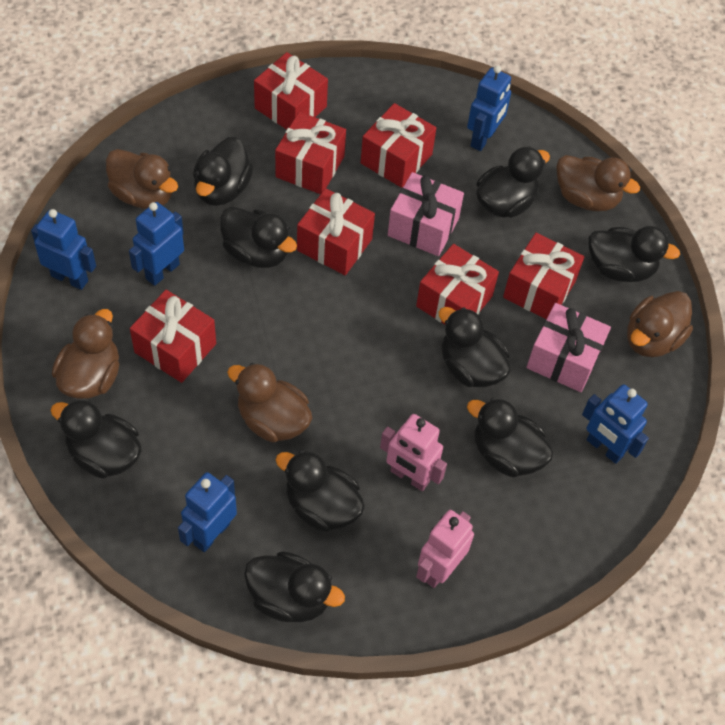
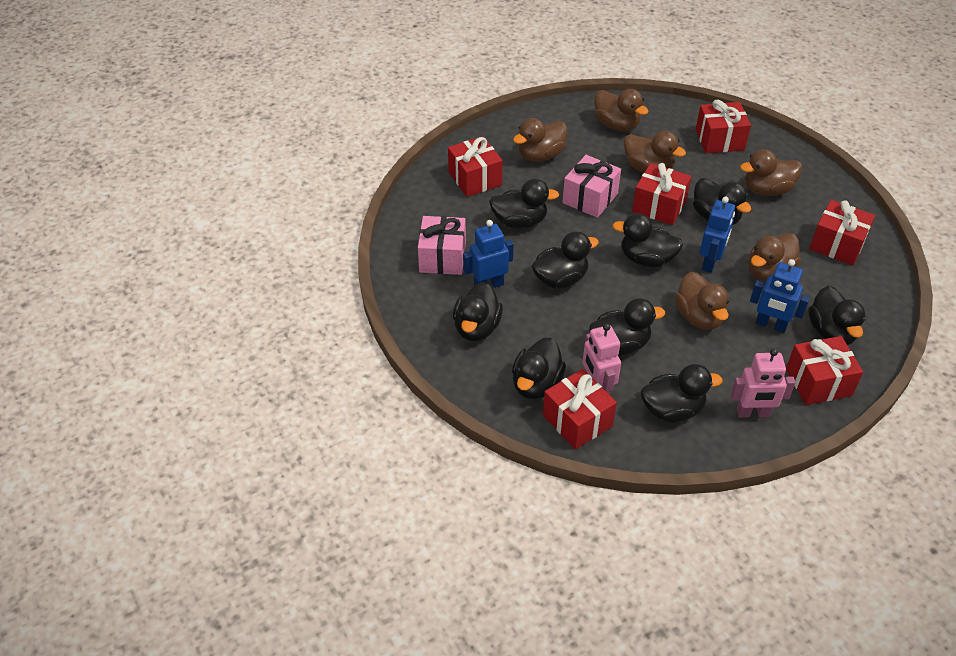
blue robot: [31,209,96,290] [129,202,184,286] [178,472,237,552] [467,65,511,151] [582,384,649,464] = 5 -> [463,220,514,288] [700,196,735,273] [750,259,810,333] = 3
brown duck: [52,309,119,399] [106,149,178,209] [227,363,312,443] [556,155,640,211] [627,291,693,357] = 5 -> [513,118,567,162] [595,89,649,131] [624,131,686,173] [675,272,729,330] [740,149,802,196] [749,233,801,282] = 6
red gift: [130,290,216,383] [254,52,328,130] [275,112,346,194] [297,188,375,275] [361,103,436,188] [416,244,499,324] [503,233,584,320] = 7 -> [448,136,503,197] [543,369,617,450] [632,163,691,225] [696,100,751,153] [786,336,863,405] [809,200,875,265] = 6

